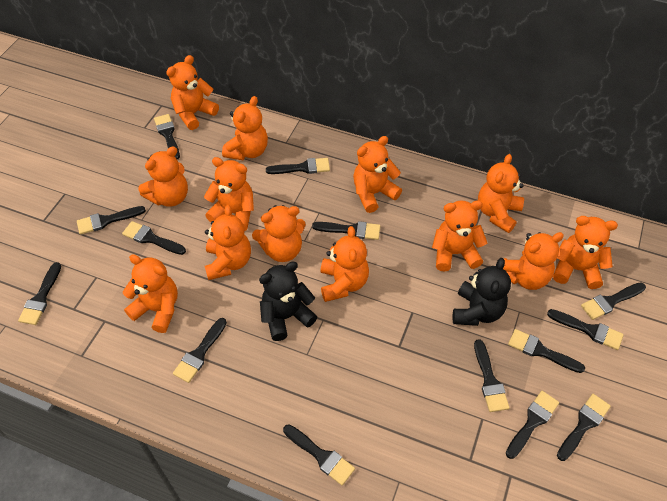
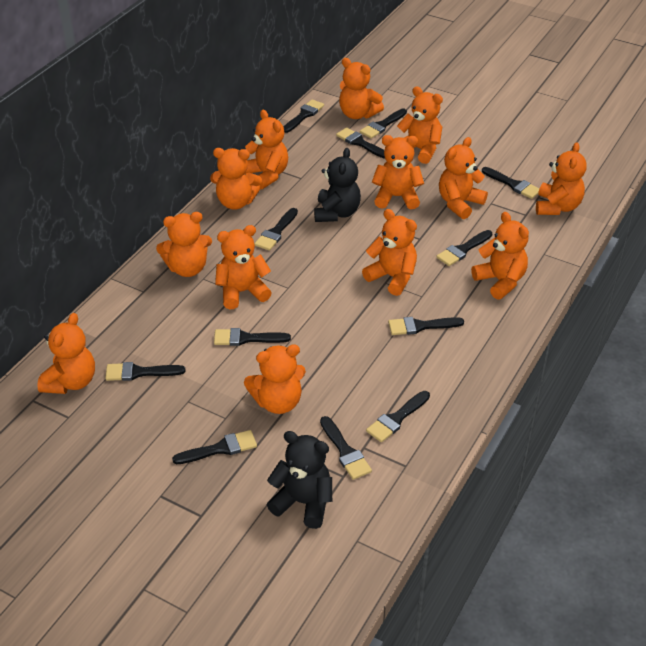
black brush: [18,262,61,325] [77,206,146,235] [122,221,186,255] [154,114,180,159] [173,318,227,383] [266,158,330,174] [283,424,355,485] [312,221,380,240] [474,339,510,412] [506,391,559,459] [508,329,585,373] [547,309,624,350] [557,394,611,461] [581,283,646,320] = 14 -> [105,362,186,381] [172,430,257,464] [214,328,291,346] [254,208,298,251] [284,99,324,133] [320,416,372,480] [336,127,385,159] [360,108,407,139] [366,391,430,442] [388,317,464,335] [436,230,492,266] [482,167,540,199] = 12

